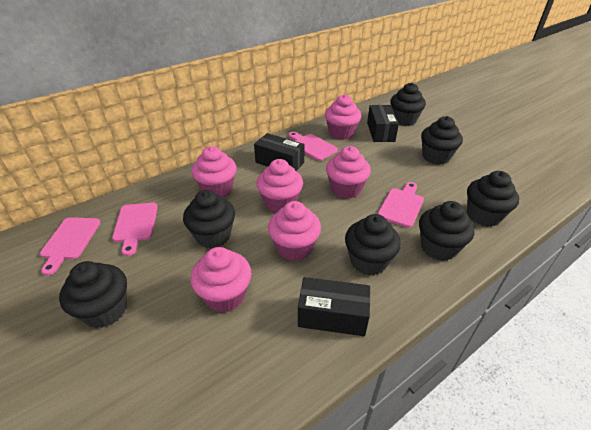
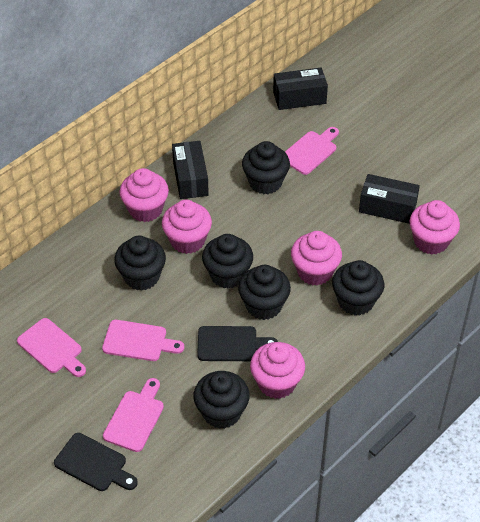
black cupcake: [59,261,127,328] [183,190,235,248] [345,214,401,275] [390,83,426,126] [419,201,474,261] [421,116,463,165] [467,171,519,227] = 7 -> [114,236,166,291] [193,371,250,429] [202,234,253,289] [238,265,291,320] [242,141,290,194] [332,260,384,316] = 6
black cutting board: none = 0 -> [54,433,138,491] [197,326,278,361] = 2
pink cupcake: [190,247,252,313] [191,146,237,197] [257,159,303,213] [268,201,321,261] [325,94,361,140] [326,146,371,199] = 6 -> [119,168,169,222] [162,200,212,254] [250,342,305,399] [291,231,342,286] [409,200,460,254] = 5

